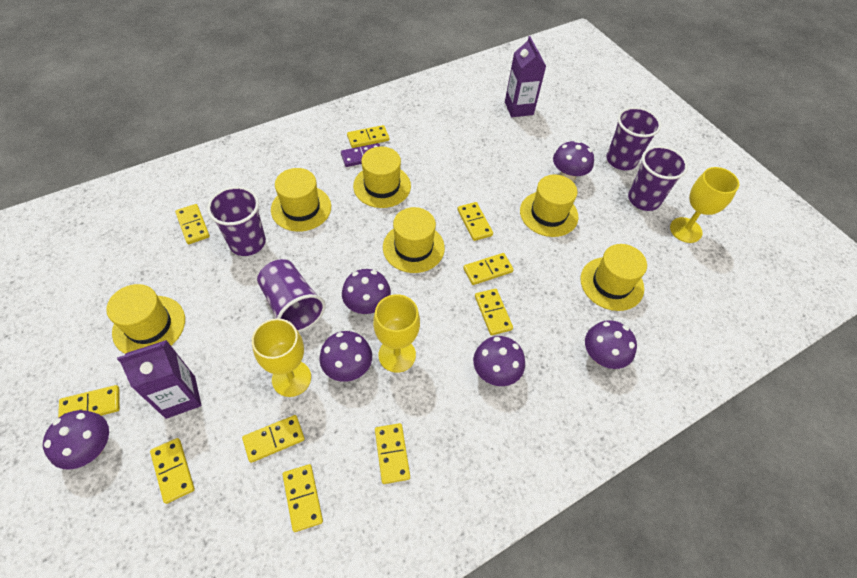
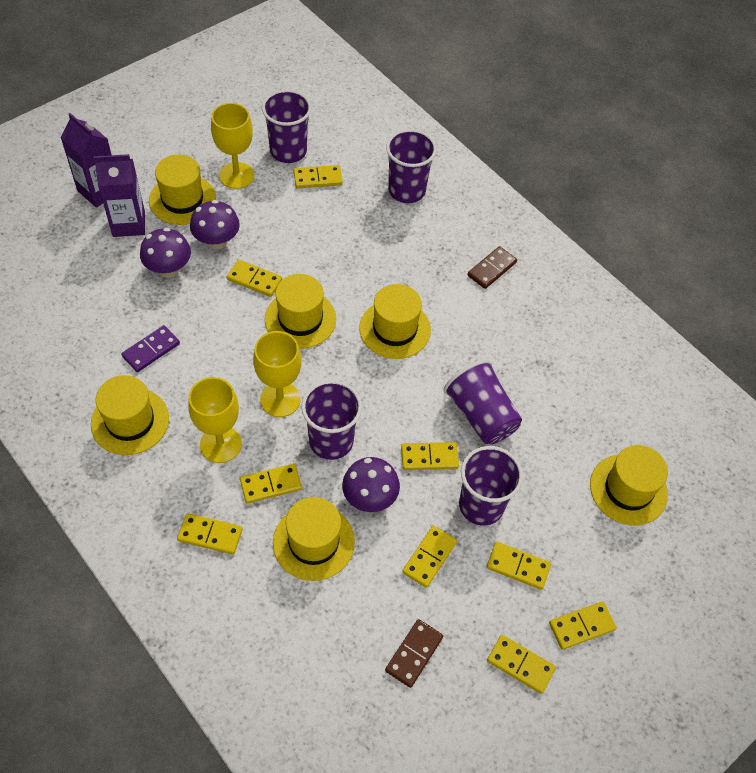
brown domino: none = 0 -> [385,619,443,688] [467,246,517,289] = 2
purple cup: [207,186,266,256] [257,259,326,332] [607,107,661,170] [628,146,688,211] = 4 -> [262,90,311,163] [301,380,362,460] [386,129,437,203] [444,360,522,444] [459,446,523,526] = 5
purple mushroom: [43,410,109,470] [319,331,372,382] [342,269,391,314] [473,336,525,386] [553,140,594,181] [585,320,637,369] = 6 -> [140,228,191,277] [190,200,240,249] [342,457,400,512] = 3
yellow domino: [58,385,120,418] [150,438,195,504] [175,204,210,244] [242,415,305,463] [283,464,323,532] [347,125,389,148] [375,423,410,484] [457,202,493,241] [463,253,514,285] [475,289,513,335] = 10 -> [177,513,243,555] [227,260,282,297] [240,464,302,503] [294,165,343,189] [401,442,459,470] [402,526,457,588] [487,542,551,590] [487,635,556,694] [549,601,617,650] = 9

